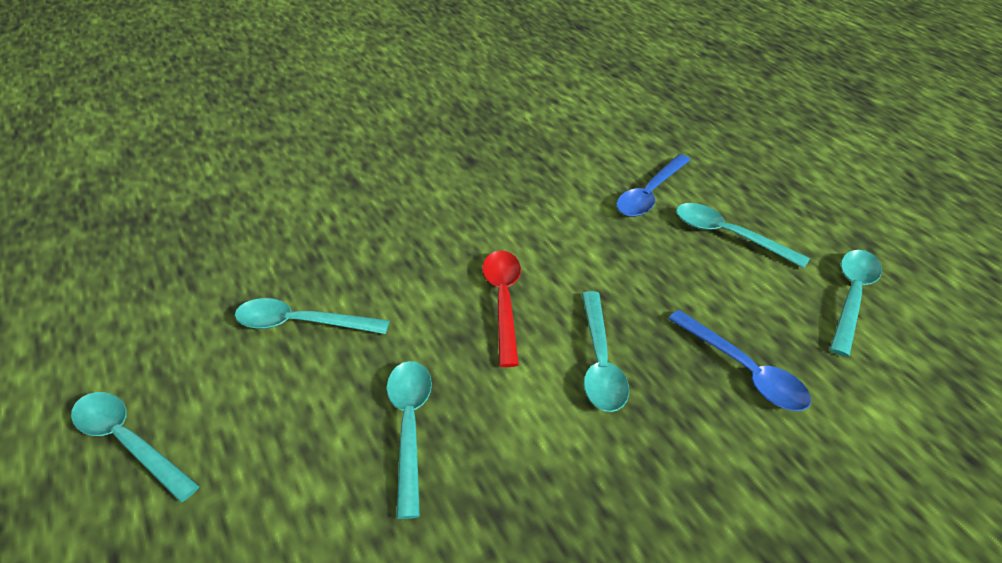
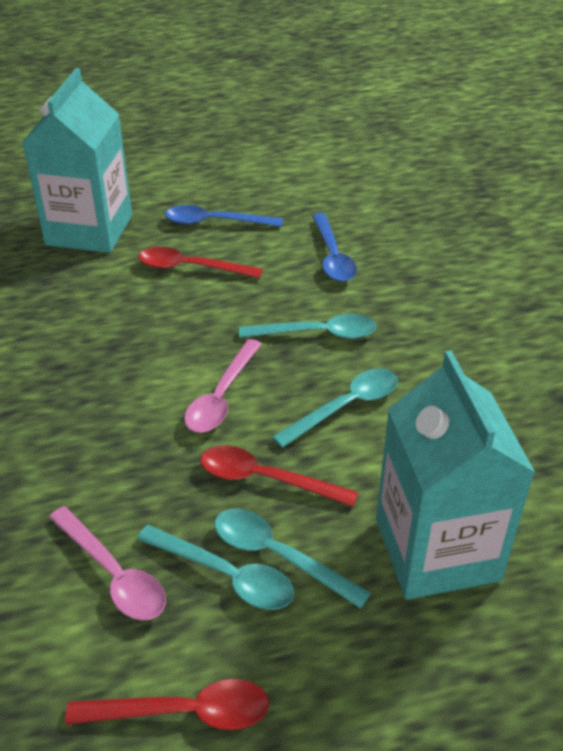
pink spoon: none = 0 -> [49,506,166,621] [184,339,262,433] = 2
red spoon: [482,251,521,367] = 1 -> [65,679,269,730] [138,247,263,278] [200,445,358,507] = 3
turquoise carton: none = 0 -> [22,68,132,253] [376,350,535,600] = 2
turquoise spoon: [71,392,199,502] [235,298,389,334] [387,361,432,519] [582,291,629,412] [676,203,810,268] [829,250,882,357] = 6 -> [137,525,295,610] [215,509,371,609] [239,314,377,339] [272,368,398,448] = 4

